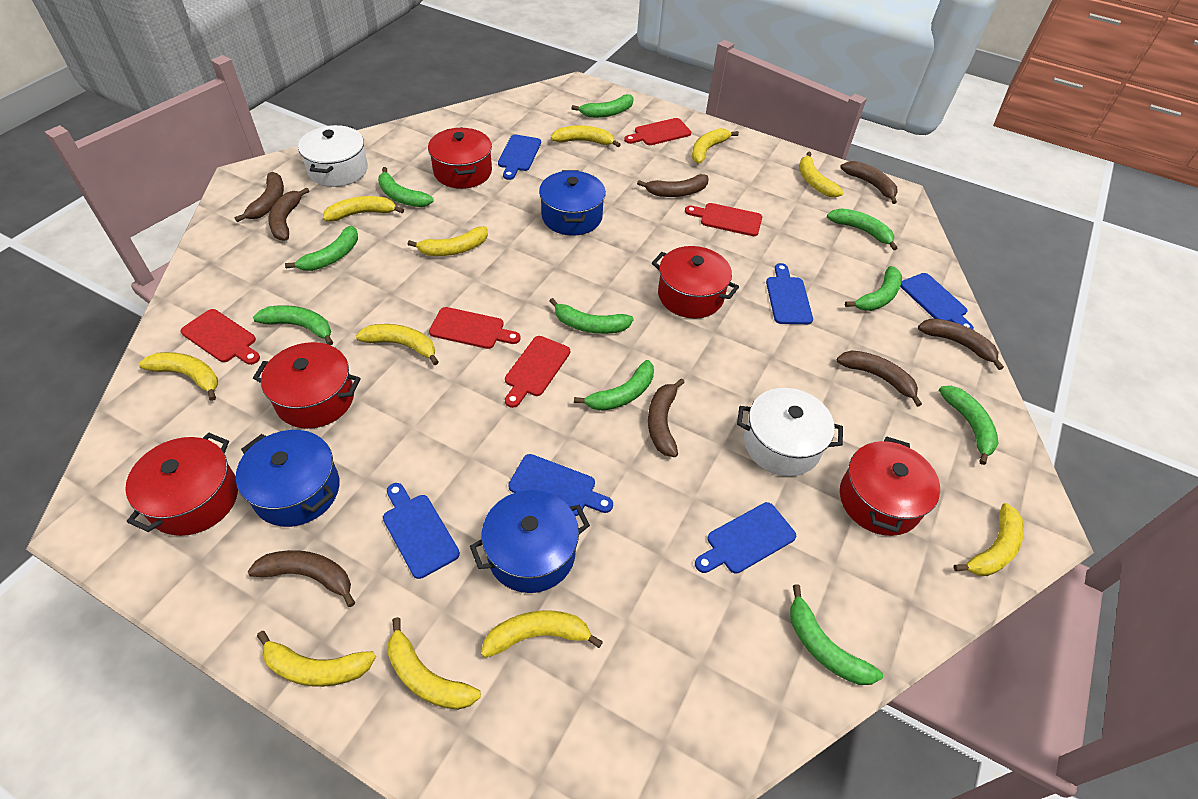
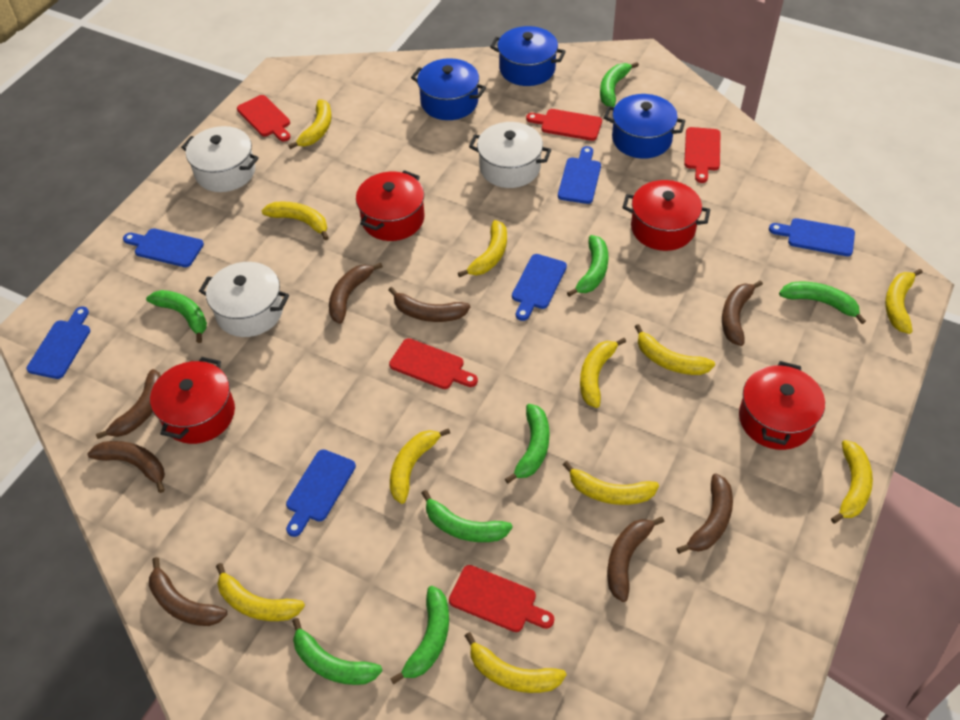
green banana: [253,305,333,345] [285,226,358,271] [378,167,434,207] [549,298,634,334] [571,94,634,118] [574,360,654,411] [790,584,883,685] [827,209,897,250] [845,266,902,311] [939,386,998,465] = 10 -> [146,290,207,343] [292,618,382,685] [390,586,449,684] [421,490,513,542] [505,404,550,484] [567,235,608,297] [600,62,639,107] [779,282,866,324] = 8
red pot: [125,433,238,536] [253,342,361,429] [428,127,492,189] [652,246,739,319] [840,437,940,536] = 5 -> [150,357,235,444] [356,170,425,241] [622,180,710,251] [739,361,825,450] = 4
white pot: [298,125,368,187] [737,388,843,476] = 2 -> [181,126,259,192] [199,262,289,337] [469,122,551,188] = 3

